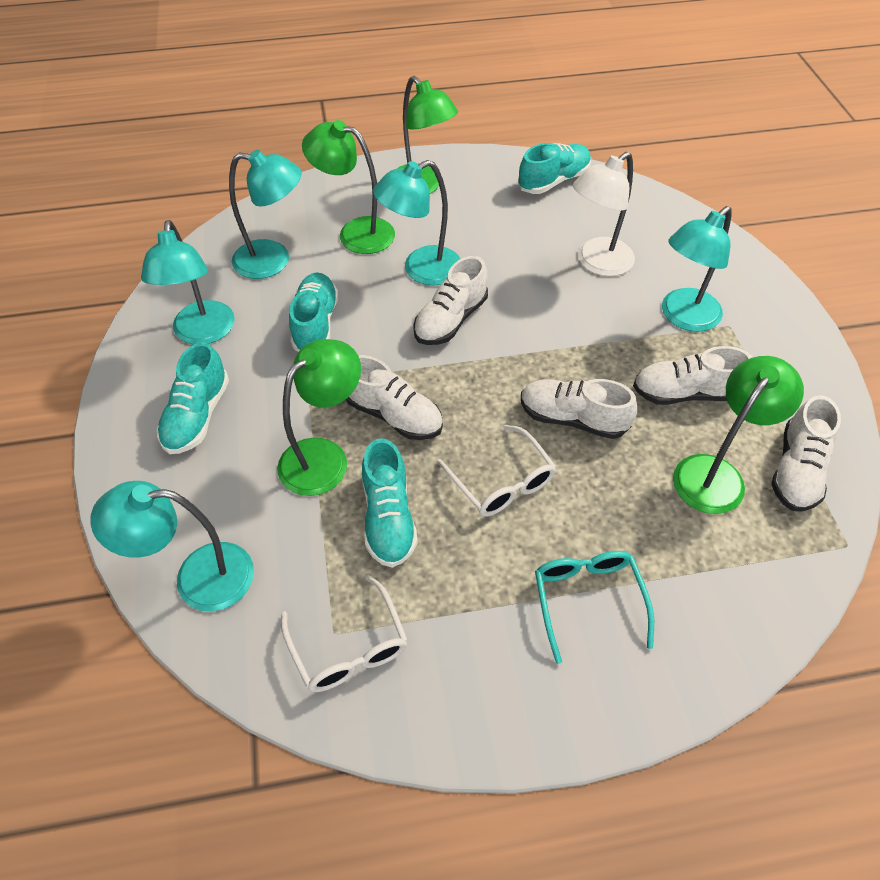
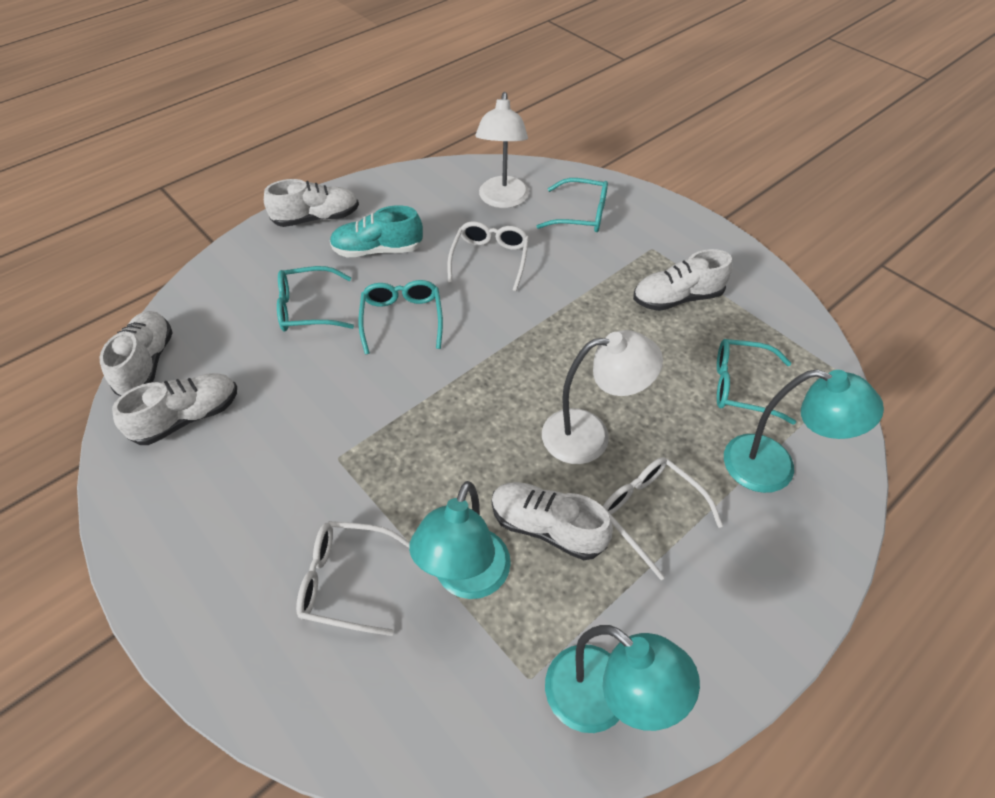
green lamp: [277,339,361,496] [302,120,395,254] [397,76,458,194] [673,356,804,514] = 4 -> none = 0
turquoise glasses: [535,551,654,664] = 1 -> [277,266,354,332] [359,280,443,355] [537,178,608,232] [717,339,796,425] = 4
turquoise lamp: [90,481,254,612] [141,220,235,345] [229,150,302,279] [373,160,460,286] [662,206,732,332] = 5 -> [409,481,511,599] [545,625,700,733] [724,369,884,493] = 3
turquoise shoe: [157,342,229,454] [289,272,339,352] [362,439,418,568] [518,143,591,194] = 4 -> [330,205,423,257] = 1
white glasses: [281,575,408,692] [437,425,556,517] = 2 -> [296,521,410,636] [447,221,529,292] [603,457,723,580] = 3
white lamp: [573,152,635,276] = 1 -> [475,92,529,208] [542,330,663,464] = 2

